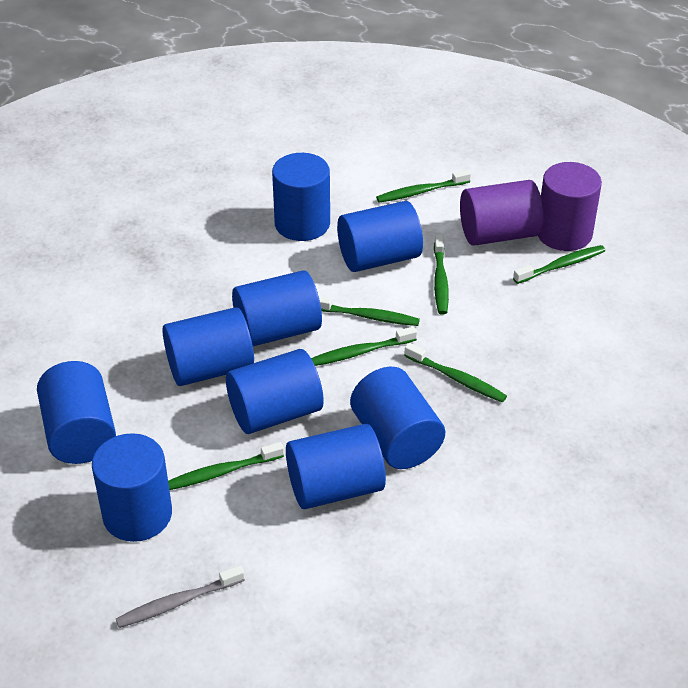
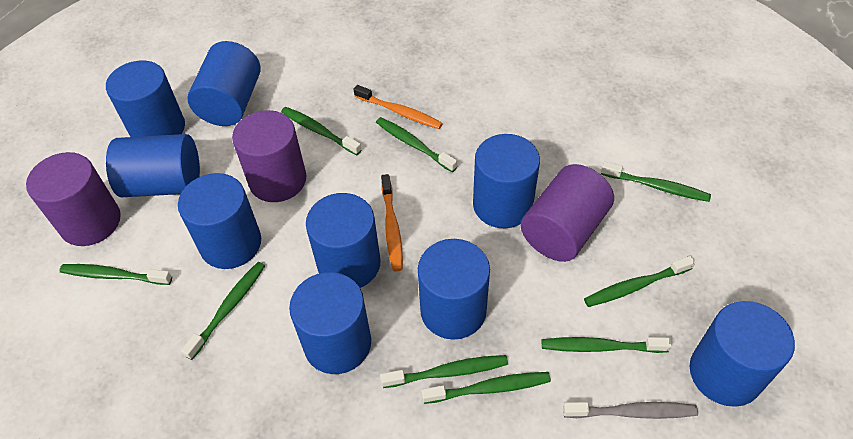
green toothbrush: [168,442,284,490] [311,326,417,366] [319,296,420,326] [376,170,471,203] [404,343,507,403] [434,234,449,314] [513,245,605,284] = 7 -> [59,264,172,285] [181,262,265,360] [281,107,361,155] [376,117,457,172] [380,355,508,388] [421,372,551,404] [542,337,672,353] [584,256,695,307] [601,161,711,202] = 9
orange toothbrush: none = 0 -> [354,85,443,129] [381,174,403,272] = 2
purple cylinder: [460,180,544,246] [538,162,602,251] = 2 -> [26,152,121,246] [232,110,306,202] [521,164,614,262] = 3

